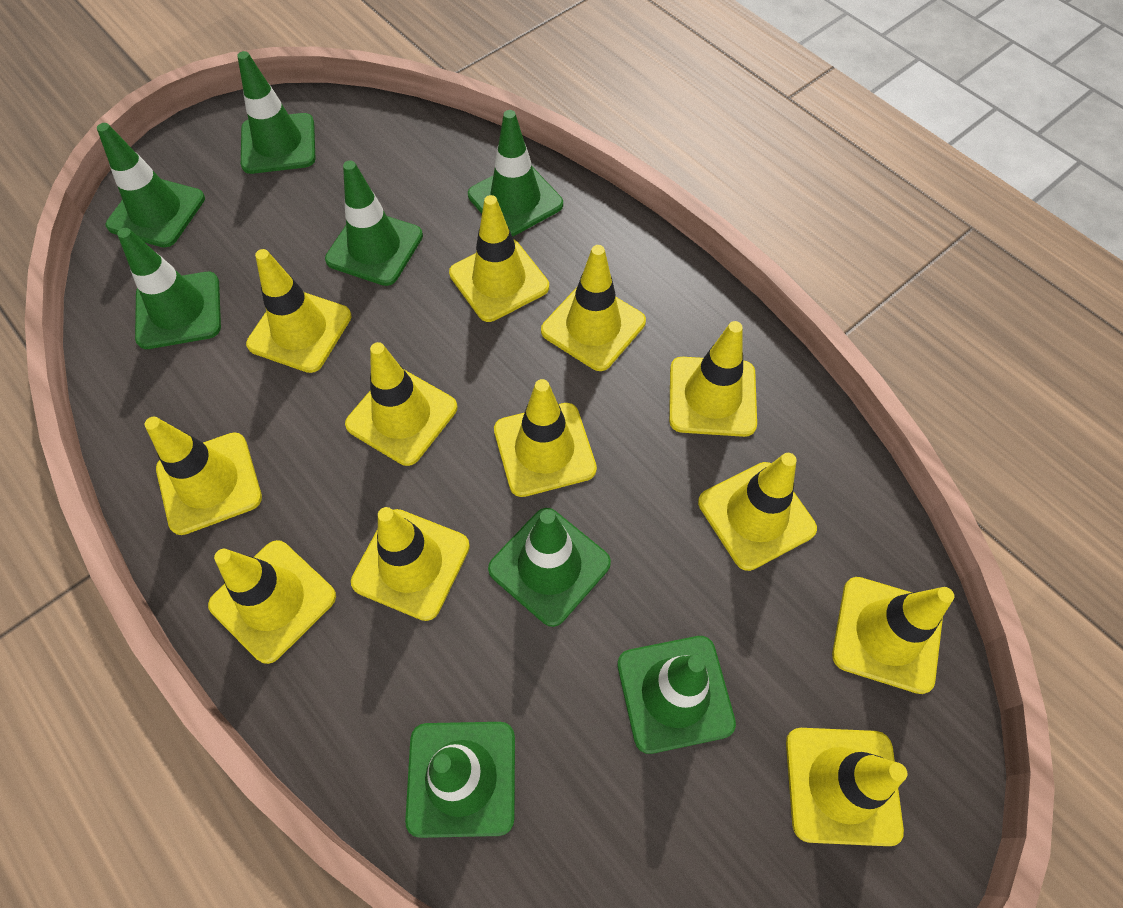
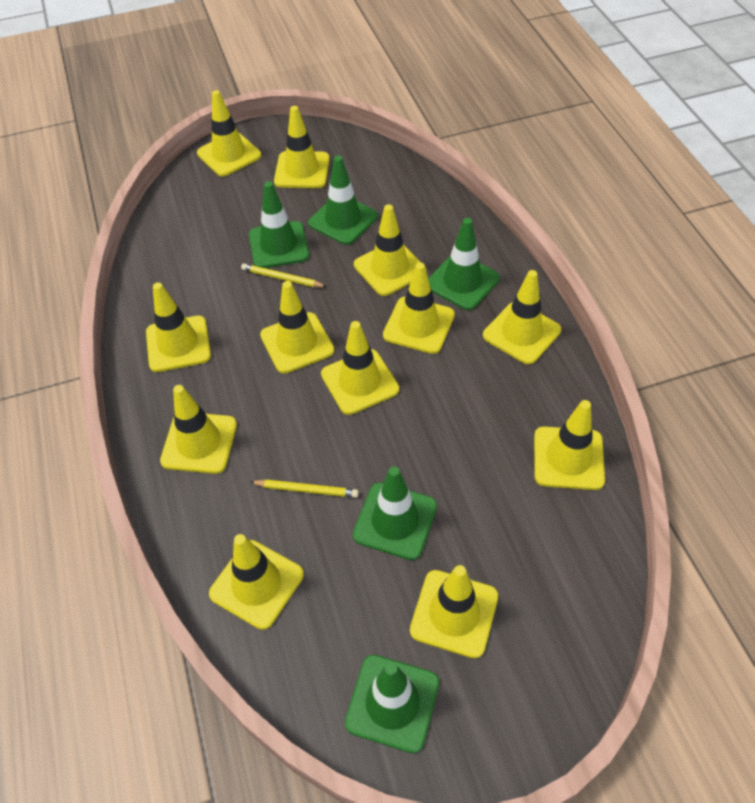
green traffic cone: [97,123,205,247] [117,228,221,349] [237,51,315,174] [325,161,423,286] [405,722,515,838] [468,110,563,237] [488,508,611,627] [617,636,736,754] = 8 -> [249,181,309,268] [308,156,378,245] [345,655,439,753] [353,466,437,560] [428,218,500,310] = 5
yellow pencil: none = 0 -> [241,263,327,287] [250,479,359,498] = 2

